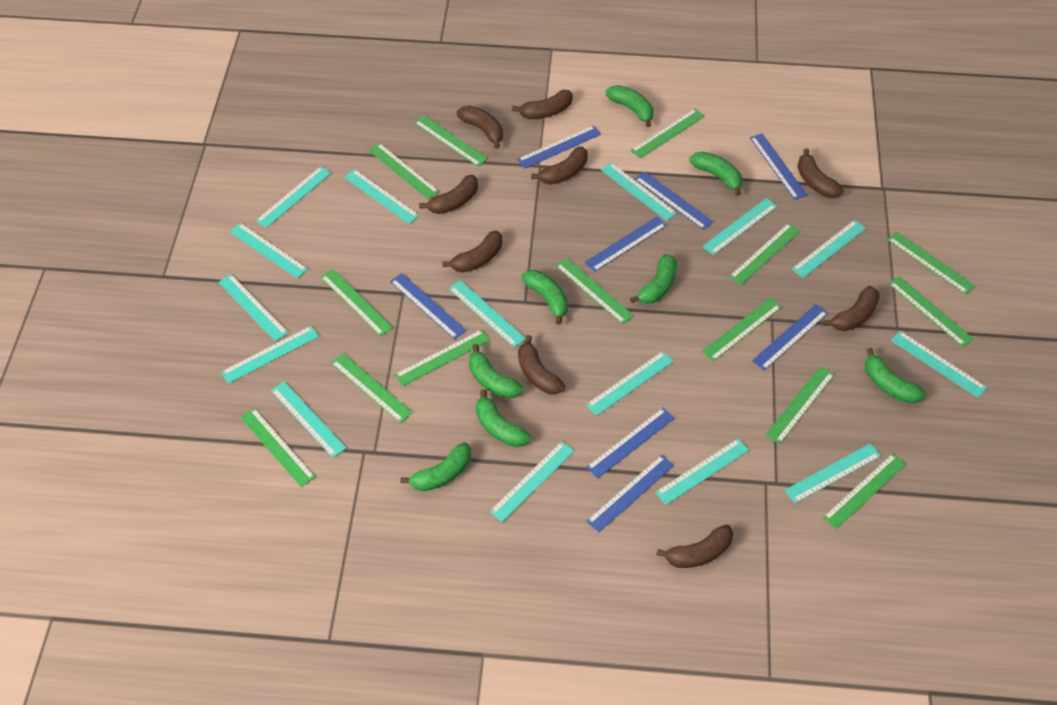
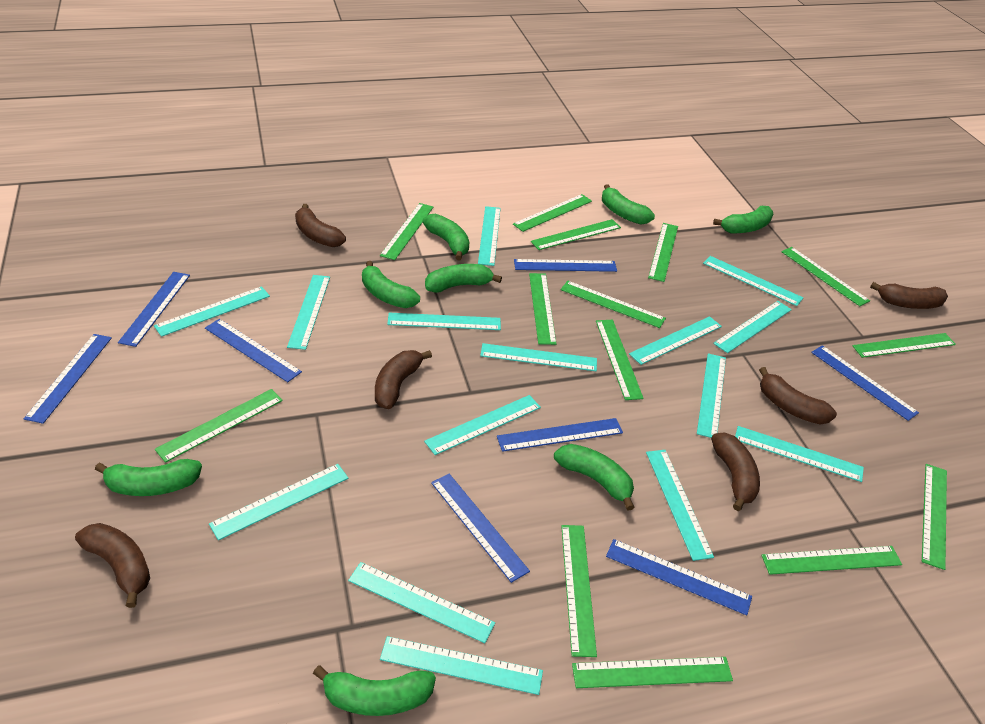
brown banana: [419,175,478,214] [442,230,502,273] [457,106,503,149] [512,90,573,119] [518,335,565,395] [531,147,588,185] [656,524,733,568] [797,148,844,198] [822,286,880,331] = 9 -> [75,523,150,608] [295,204,346,247] [375,350,432,409] [711,433,760,511] [759,367,837,424] [870,282,948,309] = 6

